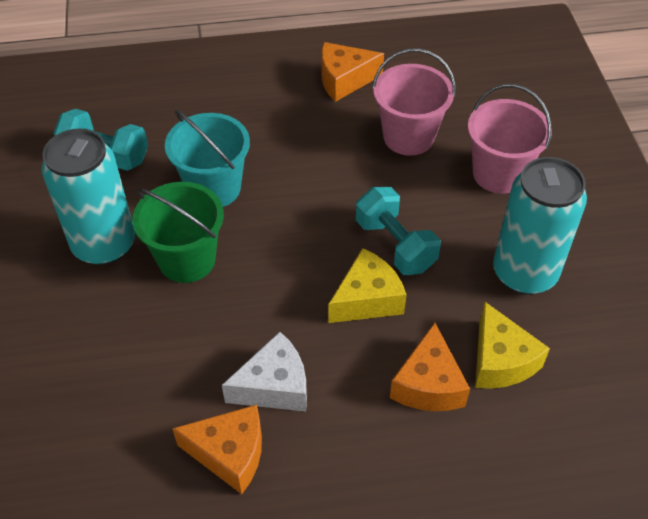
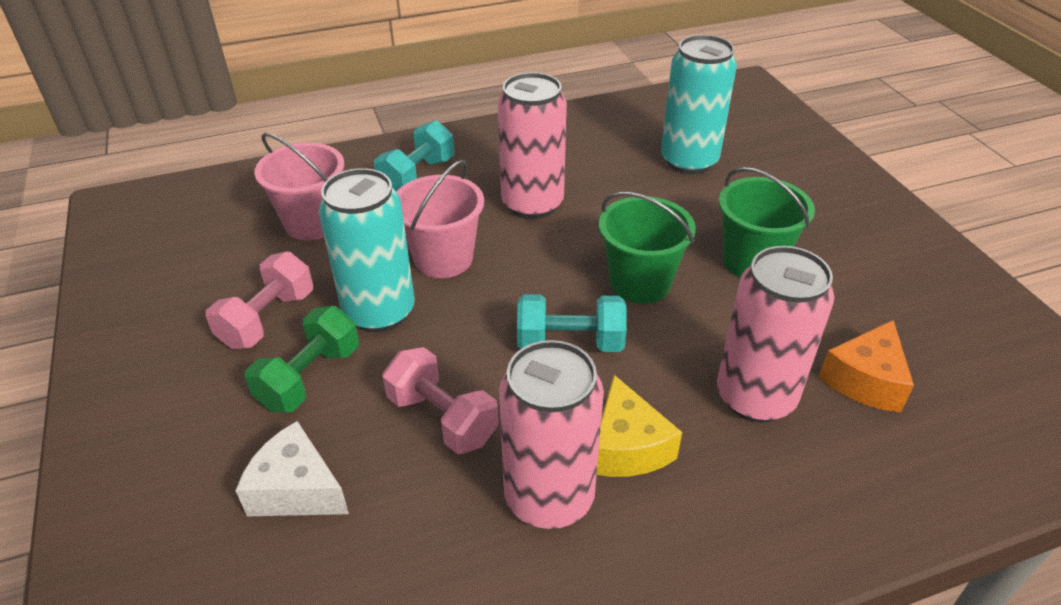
green bucket: [132,182,224,283] = 1 -> [599,192,696,304] [719,167,815,278] = 2
green dumbbell: none = 0 -> [245,306,359,413] = 1
orange cheese: [172,404,262,494] [322,42,384,102] [390,322,470,411] = 3 -> [818,320,914,413] = 1
pink can: none = 0 -> [498,72,567,219] [499,340,604,529] [717,246,834,423] = 3
pink dumbbell: none = 0 -> [206,251,313,349] [382,347,499,454] = 2
turquoise bucket: [165,110,250,207] = 1 -> none = 0
yellow cheese: [328,248,407,323] [475,301,550,389] = 2 -> [597,375,682,477] = 1

